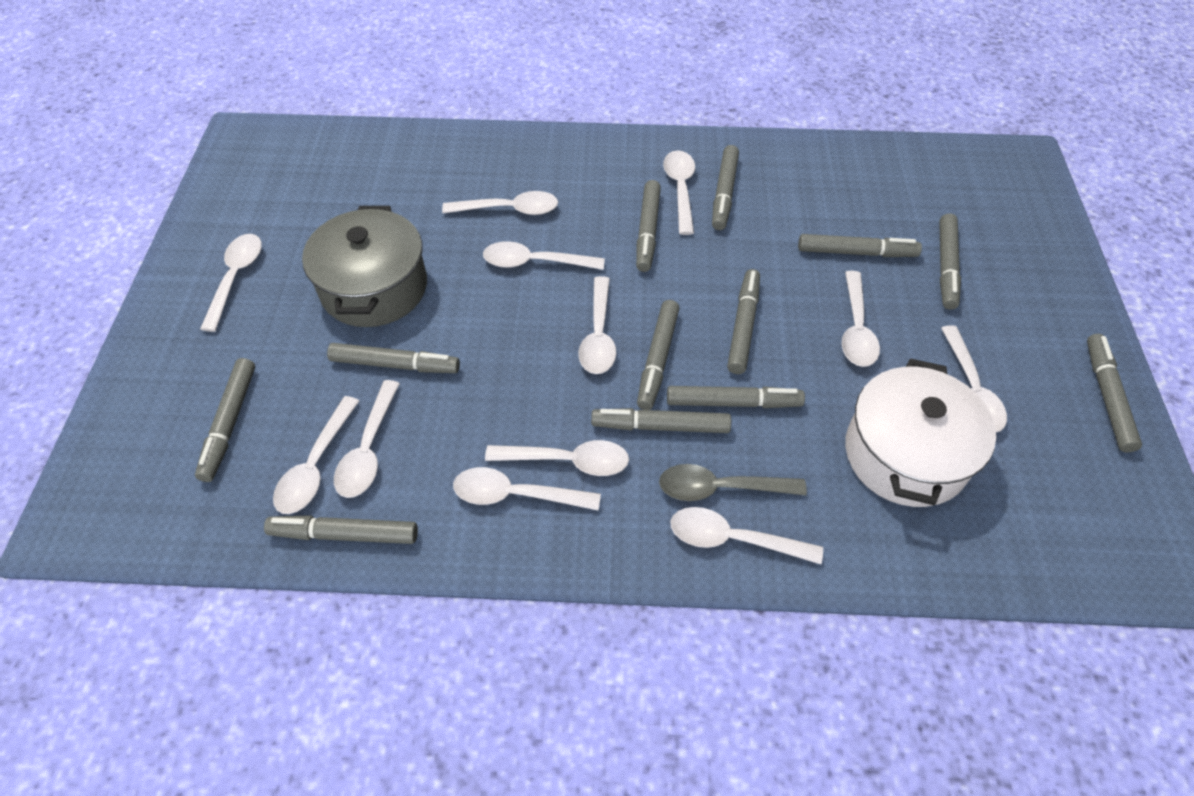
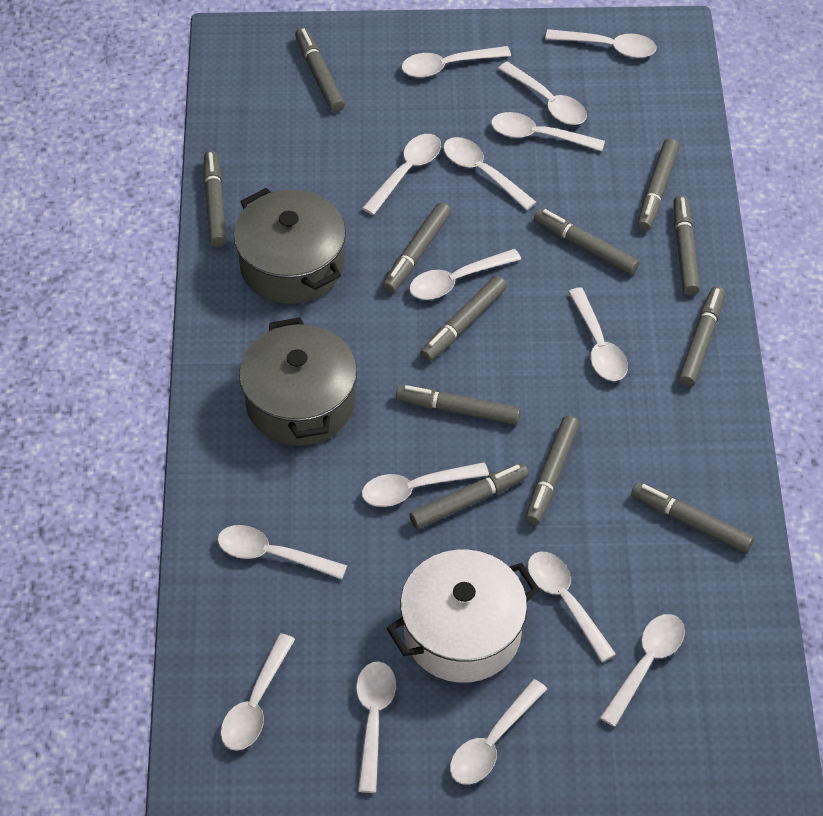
grey pot: [302,206,427,327] = 1 -> [234,188,346,304] [239,317,357,446] = 2
grey spoon: [659,464,807,501] = 1 -> none = 0
white spoon: [200,234,262,332] [273,396,359,514] [334,380,400,498] [442,191,558,215] [453,467,601,510] [483,241,605,270] [485,440,629,476] [578,276,616,374] [663,150,695,235] [671,507,823,564] [842,271,880,367] [941,325,1007,432] = 12 -> [217,525,347,579] [221,633,295,750] [356,661,396,793] [362,134,441,215] [362,462,489,507] [401,46,511,78] [409,249,521,300] [443,137,536,210] [450,679,547,785] [491,112,605,151] [498,62,587,125] [528,551,616,662] [545,29,657,58] [568,287,628,381] [600,614,685,727] = 15

